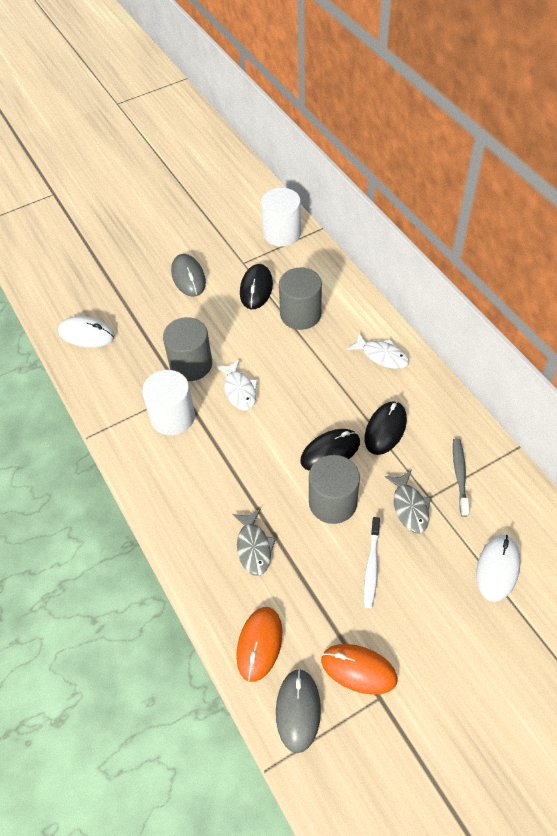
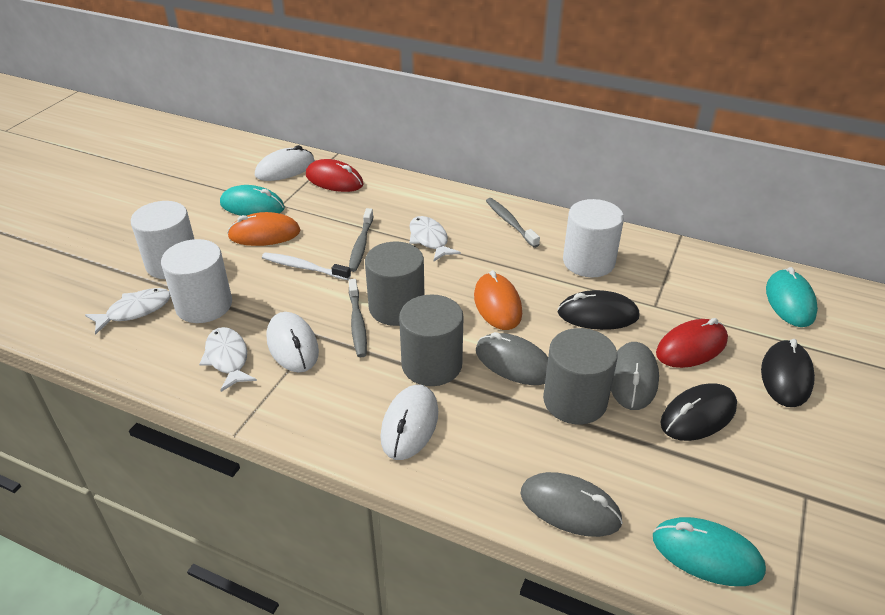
grey fish: [233,509,276,576] [385,471,431,533] = 2 -> none = 0
grey mouse: [171,254,206,297] [276,668,321,753] = 2 -> [476,332,548,385] [520,472,623,537] [611,342,659,410] = 3
grey toothbrush: [453,438,470,517] = 1 -> [348,279,367,357] [349,208,374,272] [486,198,540,248] = 3
red mouse: none = 0 -> [306,159,364,192] [656,318,728,368] = 2
turquoise mouse: none = 0 -> [220,185,285,216] [653,517,766,586] [766,267,818,327] = 3
white cylinder: [142,370,195,435] [261,188,301,247] = 2 -> [131,201,194,279] [161,239,232,323] [563,199,624,277] = 3
white fish: [216,359,258,411] [347,333,409,369] = 2 -> [85,288,171,335] [199,327,257,392] [409,216,461,261] = 3
white mouse: [58,316,115,348] [476,535,521,602] = 2 -> [255,145,315,181] [266,312,319,373] [380,385,438,460] = 3

